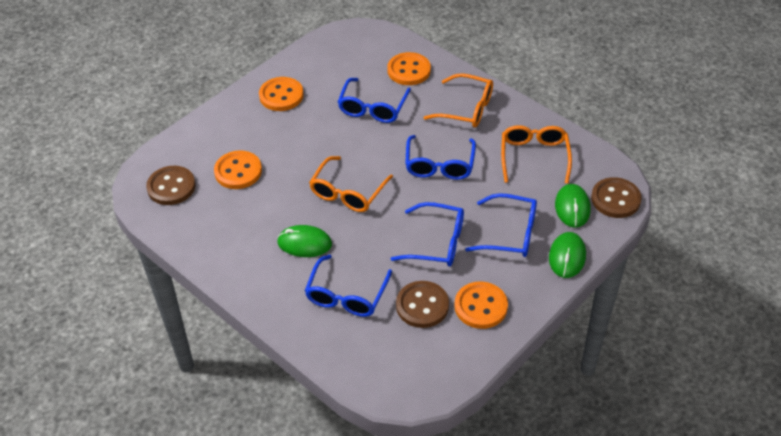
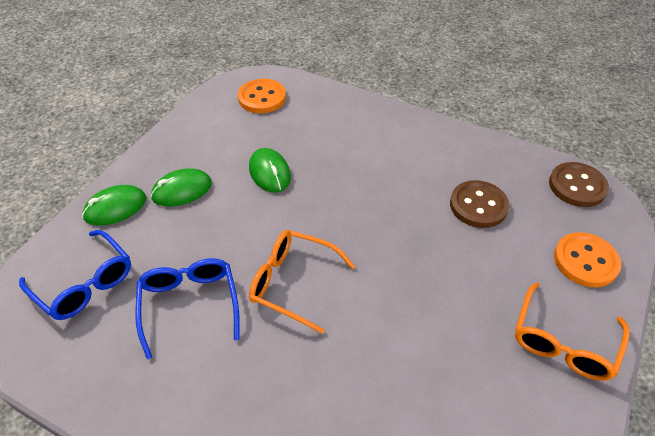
blue glasses: [305,255,392,317] [338,78,411,123] [391,202,464,267] [405,135,476,180] [465,193,537,257] = 5 -> [19,230,131,320] [135,258,240,359] = 2
brown button: [146,166,196,205] [396,281,449,328] [591,177,642,218] = 3 -> [450,180,509,228] [549,162,609,207] = 2
orange button: [214,150,262,189] [259,77,304,111] [387,52,431,85] [455,282,508,329] = 4 -> [238,79,286,113] [554,232,621,287] = 2
orange glasses: [309,156,393,212] [423,73,493,127] [501,125,572,184] = 3 -> [249,230,355,334] [515,282,630,381] = 2

